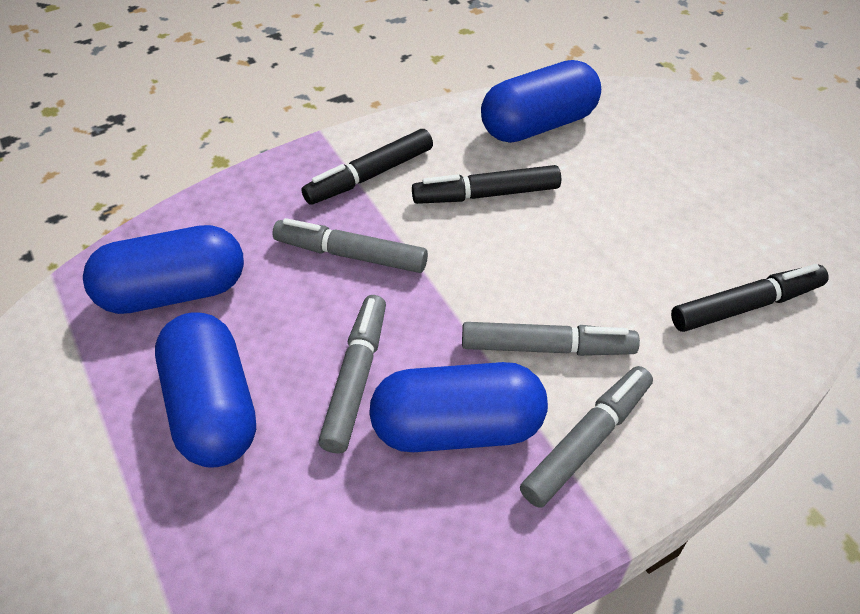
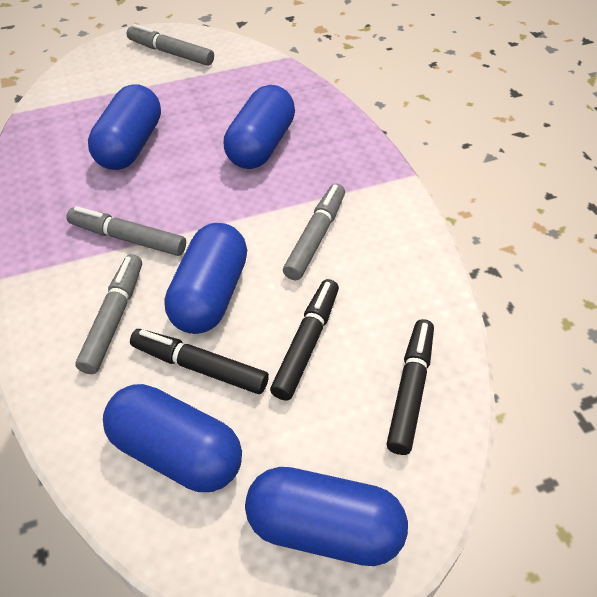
blue capsule: [83,225,244,314] [155,312,256,468] [369,362,548,452] [481,60,601,143] = 4 -> [88,84,161,170] [103,384,242,492] [165,223,247,334] [224,85,295,169] [245,467,408,566] = 5

